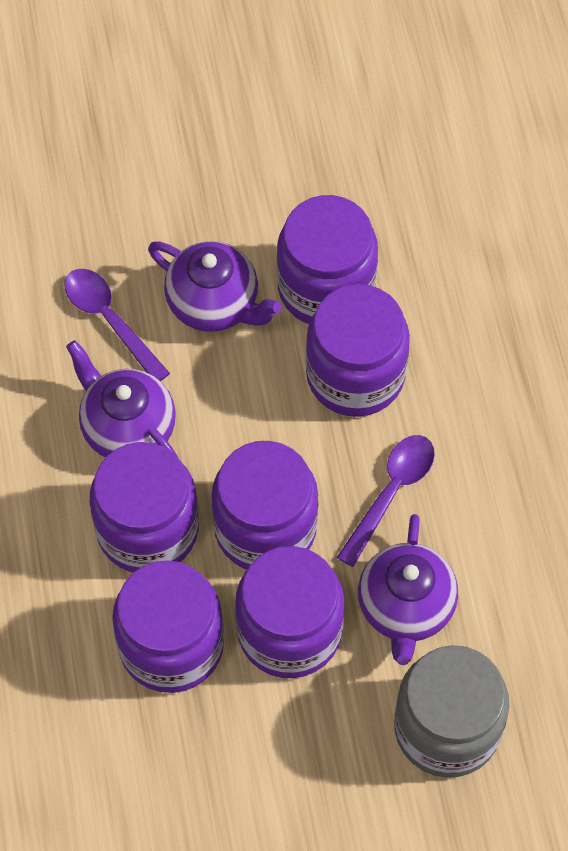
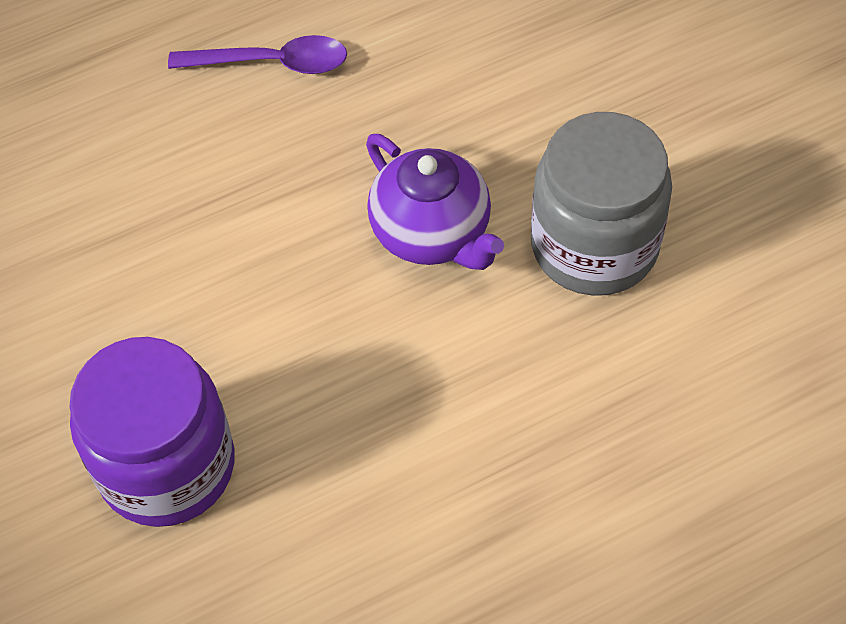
purple jar: [90,442,199,573] [112,560,224,693] [211,441,318,570] [235,546,344,678] [277,195,378,324] [306,284,410,417] = 6 -> [69,337,235,527] = 1
purple spoon: [65,269,170,381] [337,435,435,567] = 2 -> [168,35,347,74] = 1
purple teapot: [66,340,178,458] [148,241,282,332] [358,514,458,665] = 3 -> [366,134,504,270] = 1

